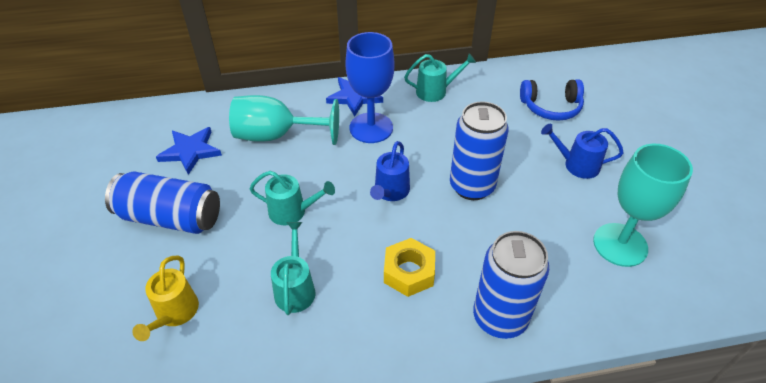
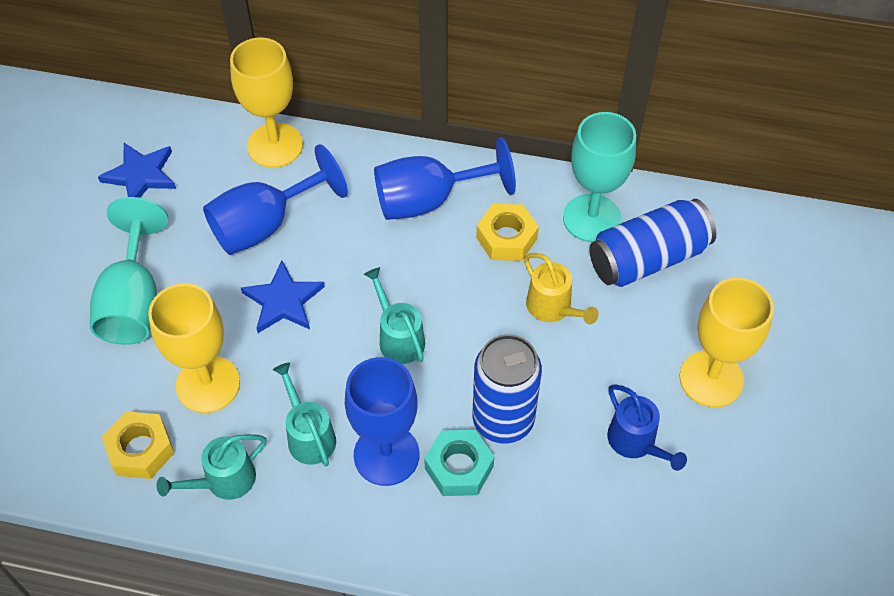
blue can: [105,171,220,234] [450,101,509,200] [473,231,549,339] = 3 -> [472,334,542,444] [589,199,716,287] = 2
blue goblet: [345,32,394,143] = 1 -> [203,144,348,255] [345,357,420,486] [374,137,516,220] = 3
blue headphones: [520,79,584,121] = 1 -> none = 0
blue watering can: [370,141,410,201] [541,124,624,179] = 2 -> [607,384,687,471] = 1
turquoise nut: none = 0 -> [424,430,494,496] = 1
yellow goblet: none = 0 -> [148,283,240,413] [230,38,303,168] [679,278,774,407] = 3
yellow nut: [384,238,435,297] = 1 -> [102,411,174,479] [476,204,539,261] = 2

